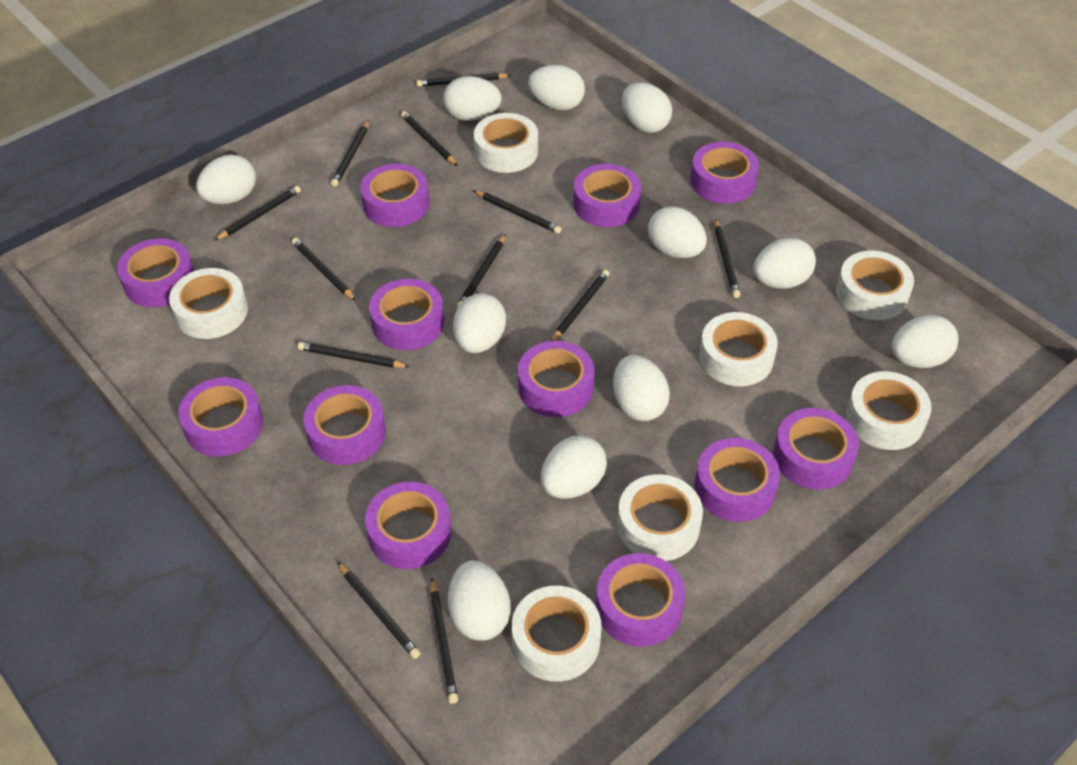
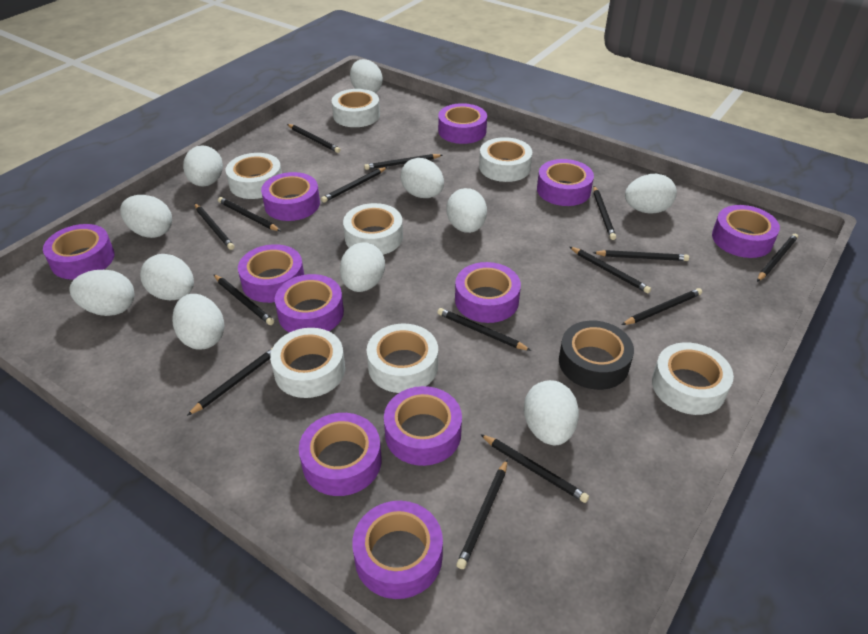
black pencil: [214,186,301,241] [292,238,356,301] [298,342,410,368] [331,120,369,187] [338,562,420,659] [401,111,458,166] [417,73,511,87] [430,577,458,704] [457,234,506,307] [473,190,562,234] [551,270,610,341] [715,219,740,298] = 12 -> [187,348,272,416] [194,203,234,250] [213,274,274,325] [218,197,280,231] [287,124,341,153] [321,167,387,203] [364,154,442,170] [437,308,531,351] [456,459,507,569] [480,434,589,503] [570,247,651,293] [592,250,689,261] [593,186,616,240] [622,288,702,325] [757,234,798,282] = 15
black tape: none = 0 -> [559,321,634,390] = 1
purple tape: [117,238,194,307] [178,377,263,457] [303,385,386,465] [360,164,429,227] [365,482,451,569] [369,278,444,350] [518,341,595,417] [573,164,641,227] [596,553,685,647] [690,142,759,204] [695,438,780,522] [773,408,859,489] = 12 -> [43,224,115,280] [238,244,304,303] [261,172,320,221] [275,274,344,333] [299,413,382,496] [352,501,443,599] [384,386,462,466] [438,103,487,144] [455,262,521,323] [537,159,594,206] [712,205,780,258] = 11

